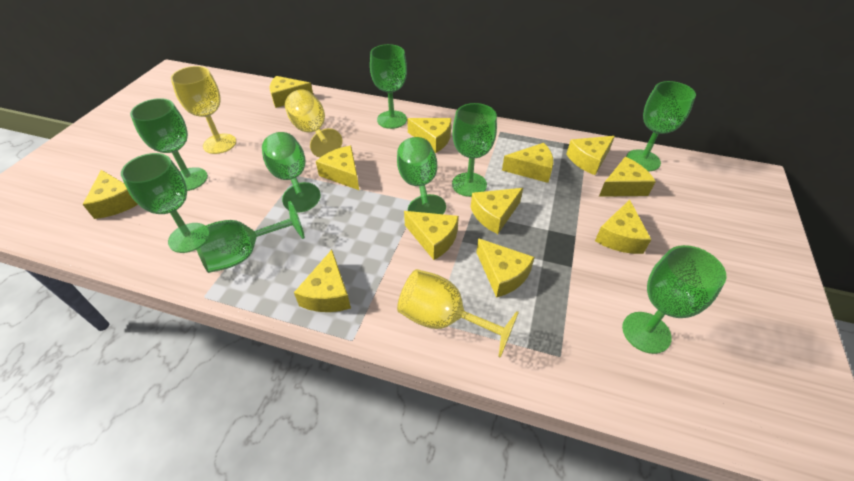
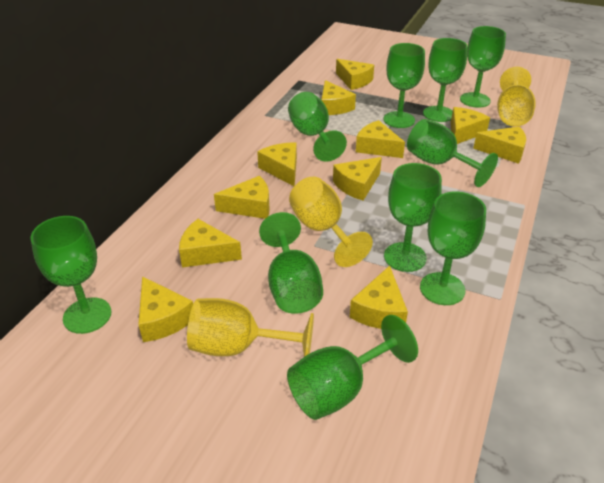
green goblet: [121,153,205,253] [130,98,208,191] [191,201,305,273] [262,132,321,212] [370,44,407,129] [397,137,446,214] [452,103,497,197] [622,245,727,354] [626,81,696,171] = 9 -> [31,216,112,334] [259,212,323,314] [287,315,418,420] [288,92,347,161] [383,43,425,128] [384,163,442,272] [407,119,498,187] [420,192,486,305] [423,38,468,122] [460,26,506,108] = 10
yellow cheese: [82,170,138,219] [270,76,313,108] [294,250,351,312] [316,146,359,190] [404,211,459,260] [407,118,452,153] [471,188,523,234] [476,238,535,298] [502,143,554,183] [567,136,615,175] [595,200,652,254] [599,157,656,197] = 12 -> [138,276,193,342] [179,219,242,267] [214,176,269,219] [257,142,297,186] [321,80,356,115] [333,157,382,200] [336,59,374,90] [349,266,408,329] [356,120,405,158] [451,107,490,144] [473,126,526,164] = 11

